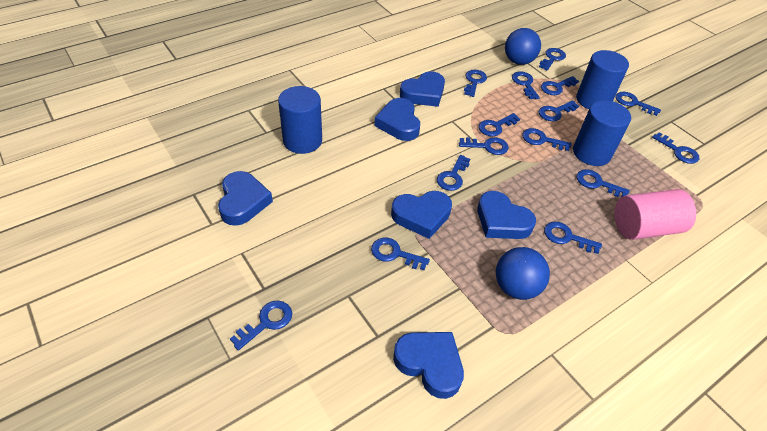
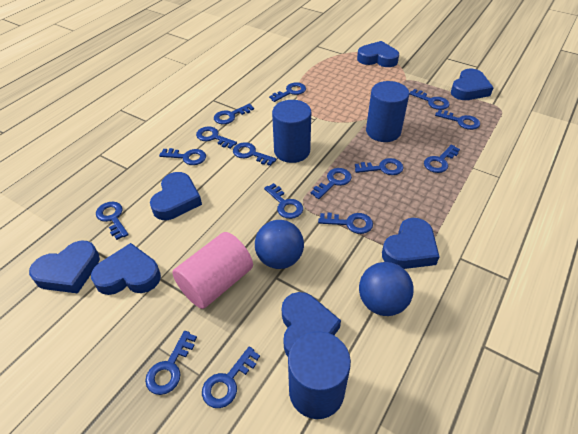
blue heart: [218,171,273,226] [375,98,420,141] [391,191,452,239] [393,332,464,399] [400,71,445,107] [477,191,536,239] = 6 -> [29,241,100,294] [91,243,161,295] [150,172,202,220] [282,292,341,356] [357,41,399,67] [382,218,440,269] [451,69,494,100] = 7

